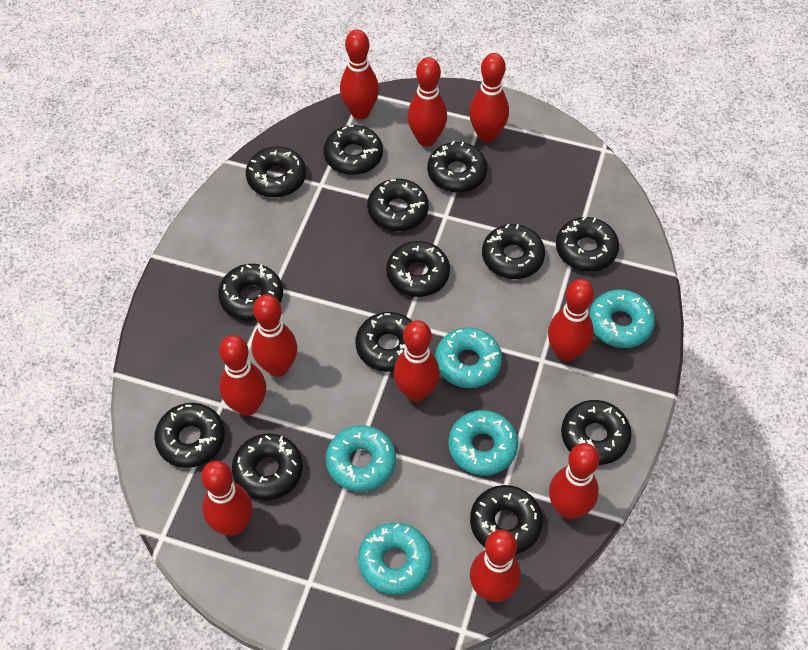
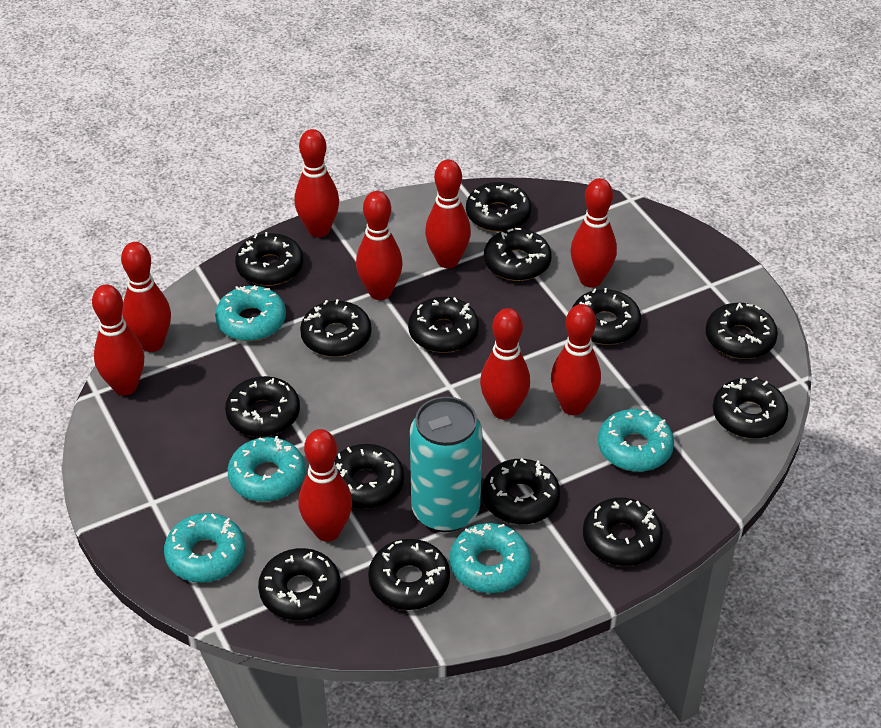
black donut: [154,403,225,468] [218,264,283,321] [232,433,303,500] [246,146,306,197] [323,125,383,175] [356,312,412,372] [367,179,429,231] [386,241,450,297] [427,141,487,193] [470,485,543,554] [482,224,545,279] [556,216,619,272] [561,400,632,465] = 13 -> [225,376,300,437] [235,232,303,286] [258,548,341,620] [300,299,372,357] [334,444,404,509] [368,539,450,610] [408,297,479,353] [466,182,532,232] [482,458,560,524] [484,228,552,281] [572,288,641,345] [583,497,663,566] [705,303,778,359] [713,377,788,439] = 14
red bowling pin: [201,461,253,536] [219,335,266,416] [252,294,297,377] [340,29,379,119] [394,320,440,402] [407,57,447,147] [469,53,509,142] [470,530,521,602] [548,279,594,362] [549,443,599,519] = 10 -> [92,285,144,396] [121,242,171,352] [294,129,339,237] [299,429,352,542] [356,191,403,300] [425,159,471,268] [480,308,530,420] [551,304,601,415] [570,178,617,288] = 9
turquoise can: none = 0 -> [410,397,482,532] = 1

